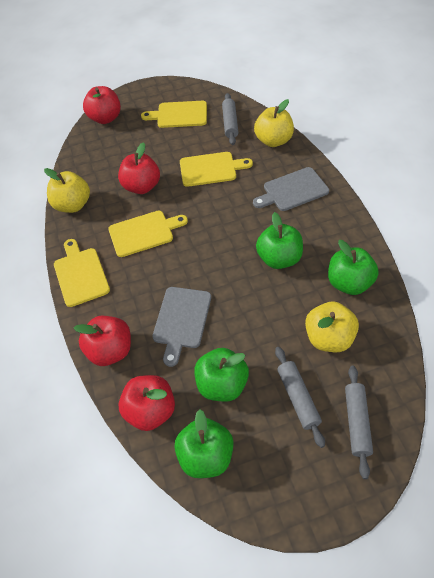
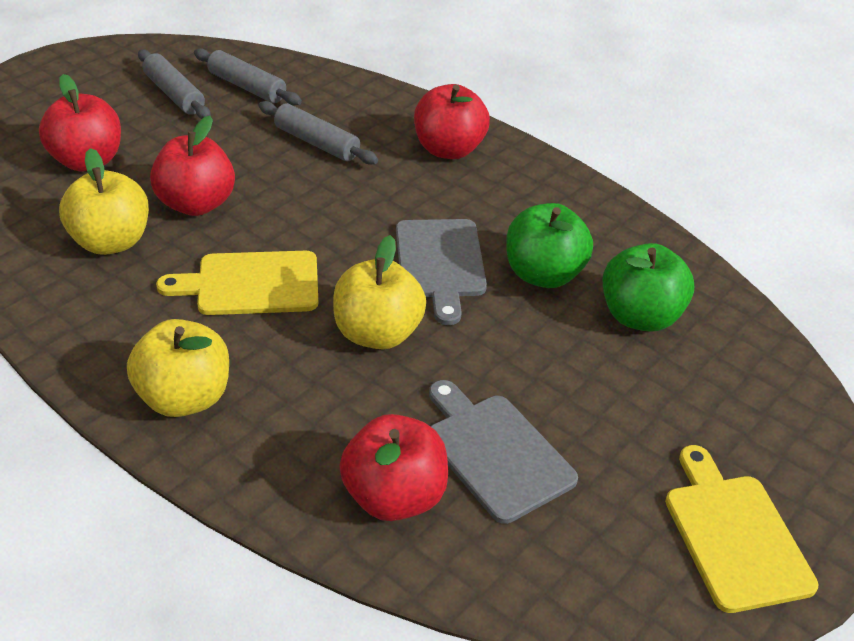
green apple: [174,409,234,478] [194,348,249,402] [256,212,303,269] [328,240,379,295] = 4 -> [506,203,593,288] [603,243,694,332] = 2
yellow cutting board: [54,239,110,307] [108,211,188,257] [141,101,207,128] [180,152,253,187] = 4 -> [156,251,319,315] [665,445,819,613] = 2

